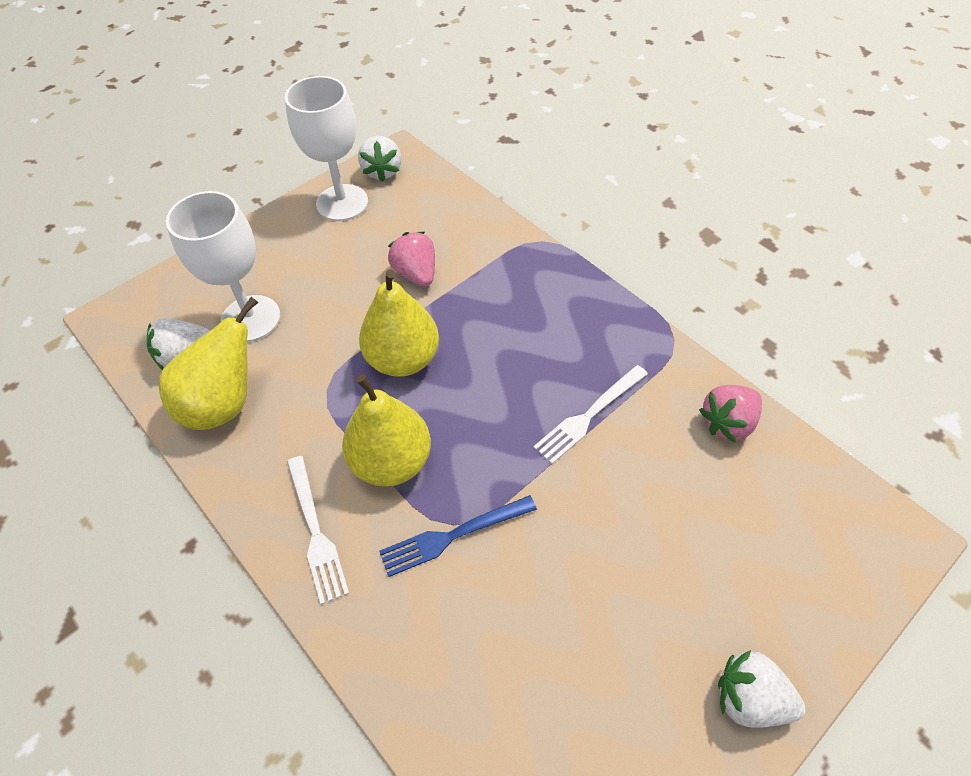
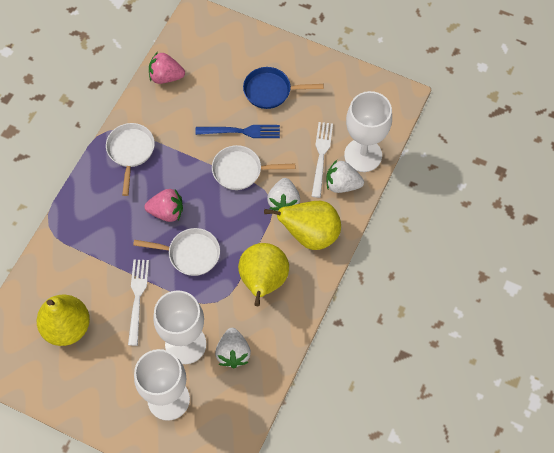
blue pan: none = 0 -> [243,67,324,109] = 1
white goblet: [166,191,280,342] [285,76,368,221] = 2 -> [134,349,190,421] [153,291,206,364] [344,91,392,172] = 3
white pan: none = 0 -> [106,123,155,196] [133,228,220,276] [212,145,295,190] = 3

